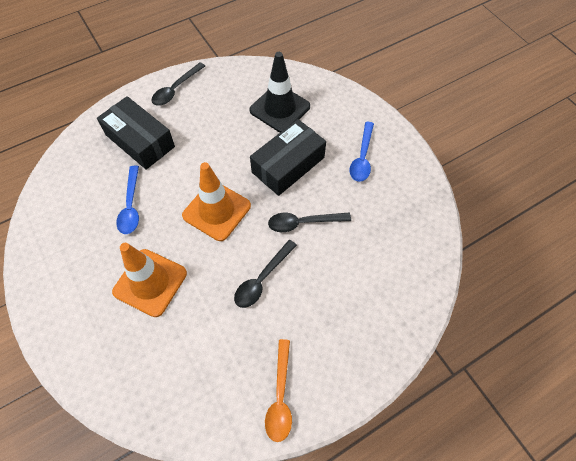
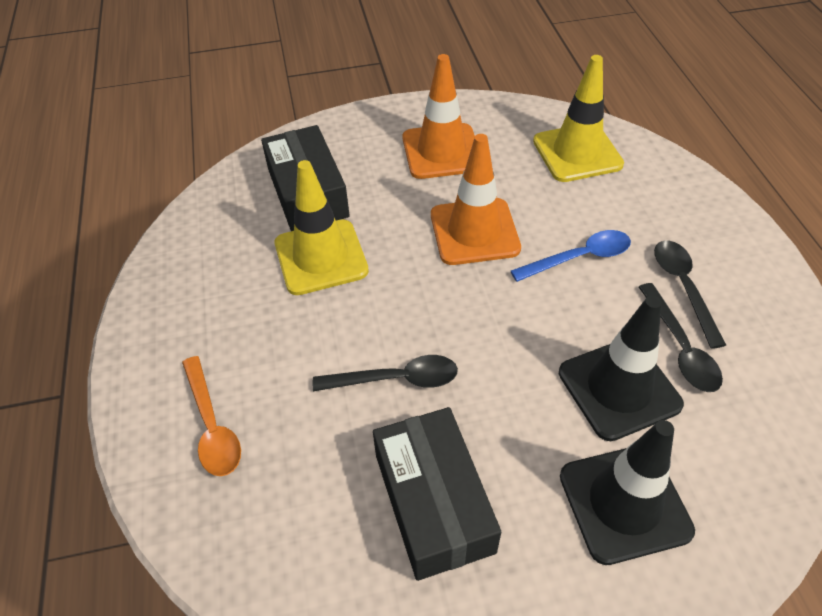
black traffic cone: [249,52,310,132] = 1 -> [559,295,684,441] [560,420,695,565] = 2
blue spoon: [116,166,139,234] [350,122,374,182] = 2 -> [511,230,631,282] = 1
yellow traffic cone: none = 0 -> [275,160,369,295] [533,55,624,182] = 2

